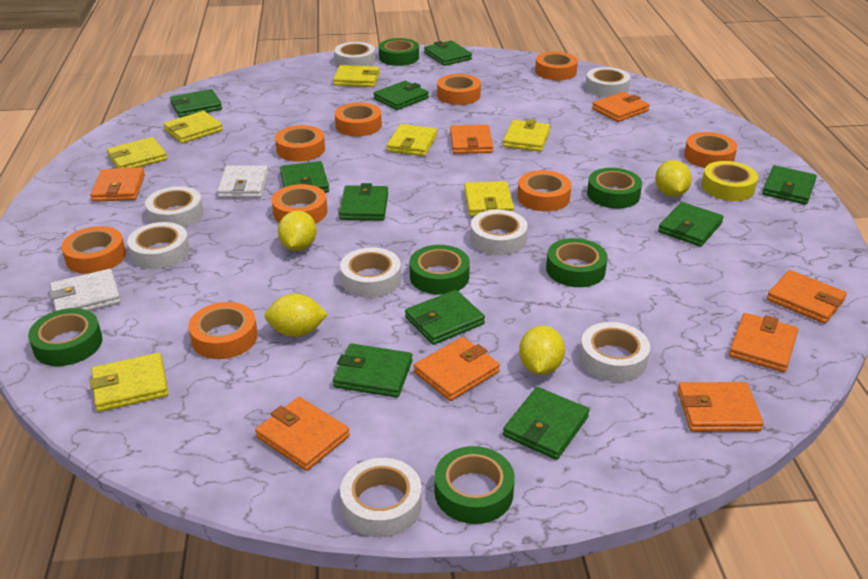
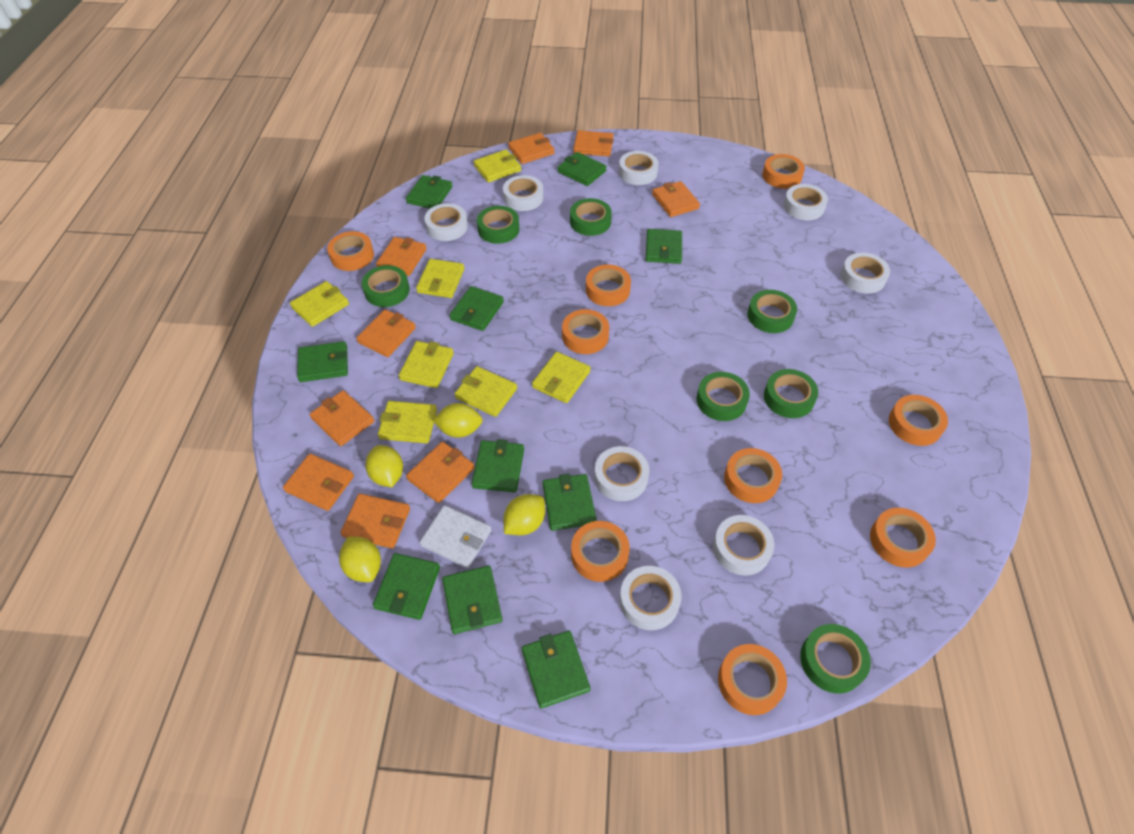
green tape: [28,308,102,366] [379,38,419,66] [409,245,470,295] [435,446,515,524] [546,238,608,287] [587,168,642,209] = 6 -> [362,265,410,307] [477,206,520,244] [570,198,612,236] [696,372,750,421] [747,290,797,333] [764,369,818,418] [800,624,871,694] = 7
orange wallet: [90,168,145,202] [255,397,350,471] [414,337,500,401] [450,125,493,154] [592,92,650,122] [677,382,764,432] [729,313,798,372] [767,270,847,324] = 8 -> [283,454,354,511] [310,390,374,446] [340,494,410,548] [356,309,416,357] [376,237,427,276] [406,441,475,503] [508,133,554,164] [573,130,614,156] [652,181,700,217] = 9
white wallet: [49,269,121,311] [217,165,268,198] = 2 -> [420,505,491,568] = 1
yellow tape: [702,161,758,201] = 1 -> none = 0

